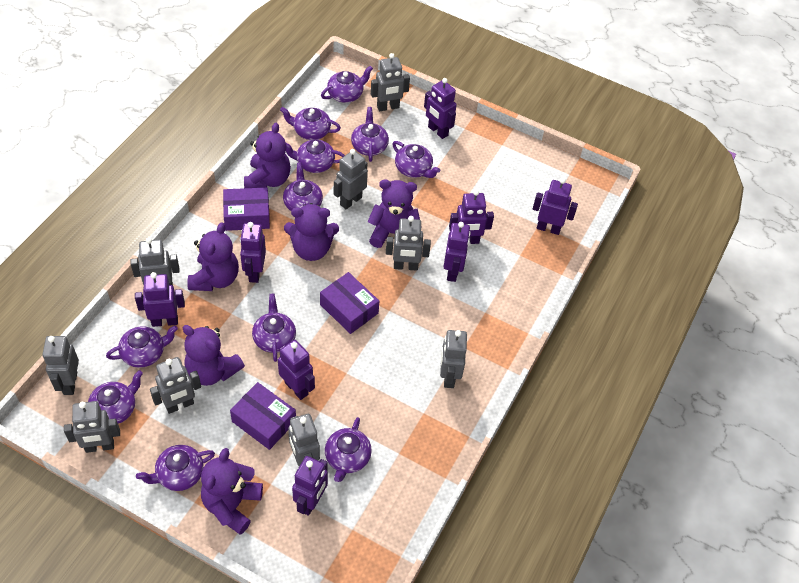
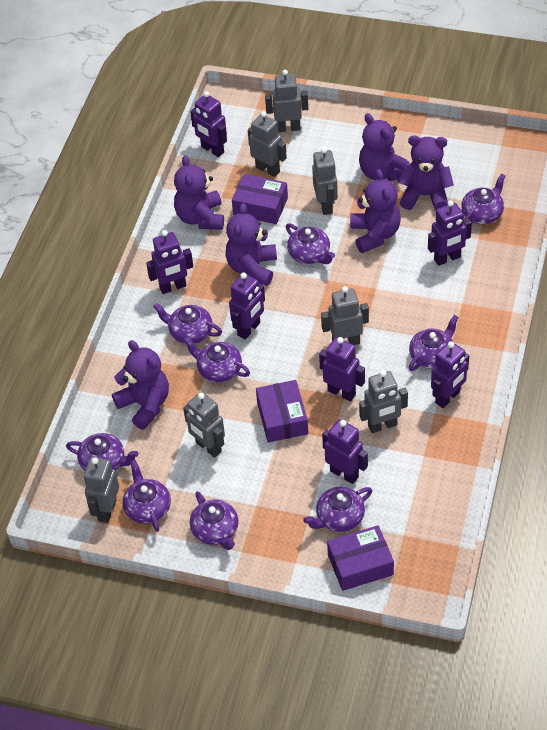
grey robot: [42,336,79,395] [64,401,120,453] [130,237,180,285] [150,357,201,414] [288,414,320,466] [334,149,368,209] [371,53,410,111] [386,216,431,271] [440,330,467,388] = 9 -> [84,457,119,523] [183,392,225,458] [248,111,287,177] [265,70,308,132] [312,147,338,215] [321,286,369,345] [359,370,408,433] = 7
purple robot: [135,272,185,327] [240,222,266,283] [278,340,315,400] [292,456,328,516] [424,78,457,139] [443,222,471,282] [449,190,494,244] [533,178,578,235] = 8 -> [146,230,193,294] [190,91,227,157] [229,273,265,340] [319,337,365,401] [322,419,368,484] [428,200,472,266] [431,341,469,408] = 7
purple teapot: [88,370,143,424] [106,325,178,368] [136,445,215,491] [252,294,296,362] [280,107,341,140] [283,163,323,211] [286,139,345,173] [321,66,373,103] [325,417,372,482] [351,107,389,162] [392,141,440,178] = 11 -> [66,433,139,471] [123,460,171,532] [153,303,222,344] [183,337,250,382] [190,491,238,550] [286,223,335,264] [303,487,372,532] [409,315,459,371] [461,174,505,224] = 9

